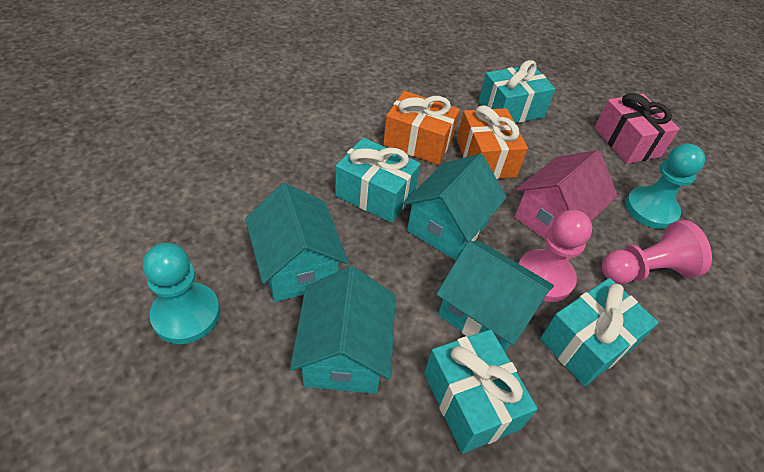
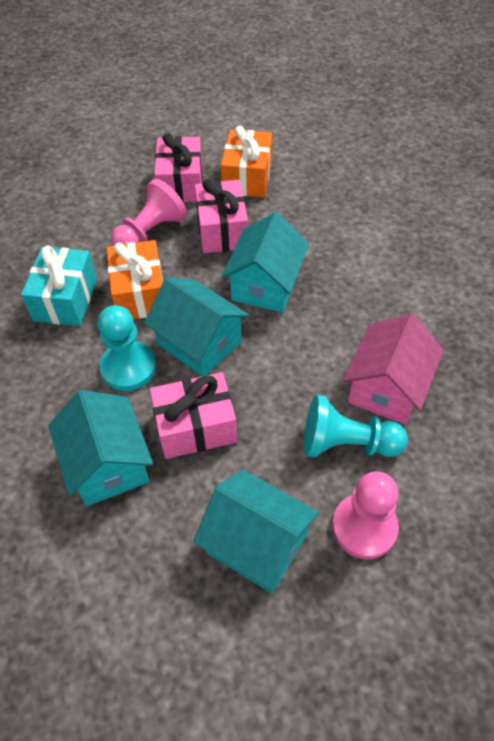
pink gift: [594,93,680,164] = 1 -> [150,372,237,459] [154,133,203,203] [195,179,248,253] = 3
turquoise gift: [335,138,421,223] [424,329,538,454] [478,60,555,123] [540,278,659,386] = 4 -> [21,245,97,326] = 1

